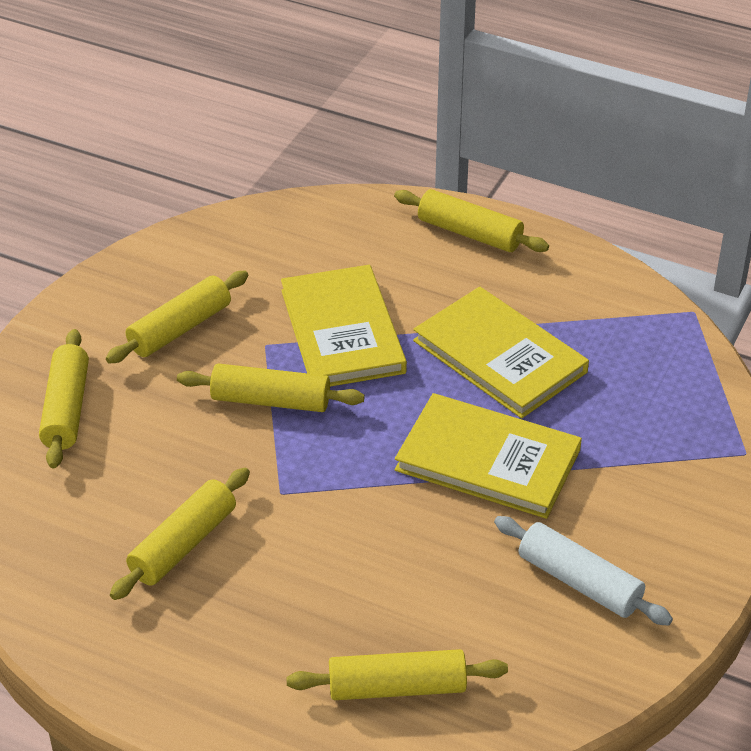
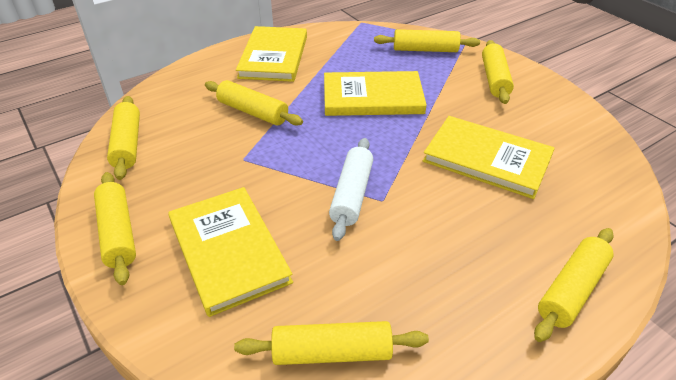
yellow book: [281,265,407,387] [395,393,582,519] [413,287,589,419] = 3 -> [168,187,293,317] [236,26,307,82] [324,71,427,116] [423,116,555,199] = 4
yellow rolling pin: [39,329,89,468] [106,271,248,364] [110,468,250,600] [177,363,365,412] [286,649,508,700] [394,189,549,252] = 6 -> [94,172,136,285] [107,96,140,180] [205,80,303,126] [234,321,429,365] [374,29,480,52] [482,40,514,104] [534,228,614,342] = 7

